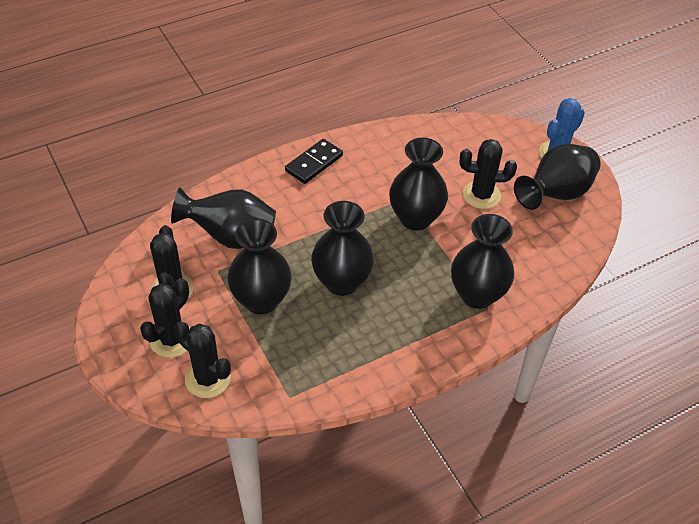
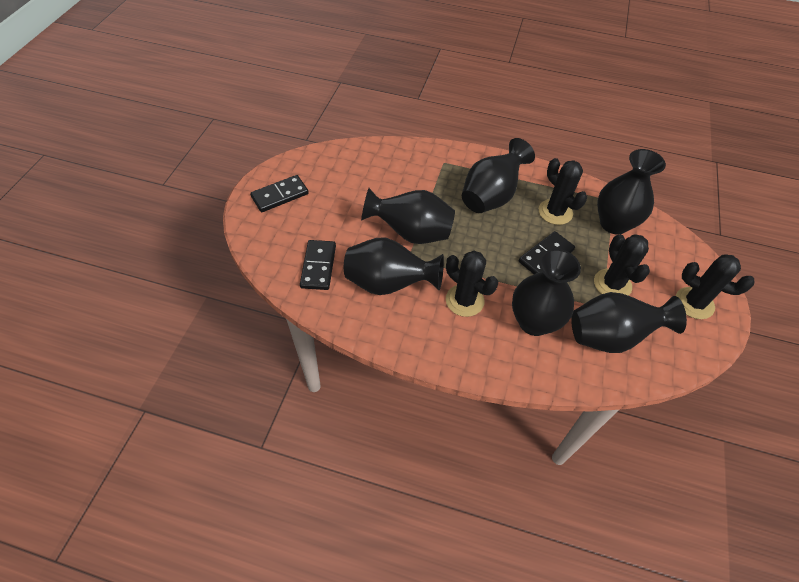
black domino: [285,139,343,184] = 1 -> [250,175,309,212] [300,240,336,290] [519,231,575,274] = 3
blue cactus: [539,98,585,158] = 1 -> none = 0

